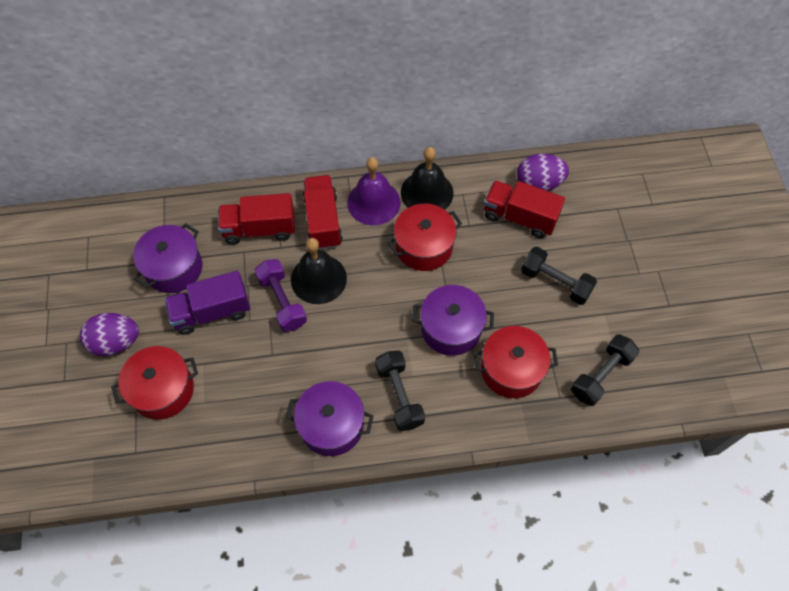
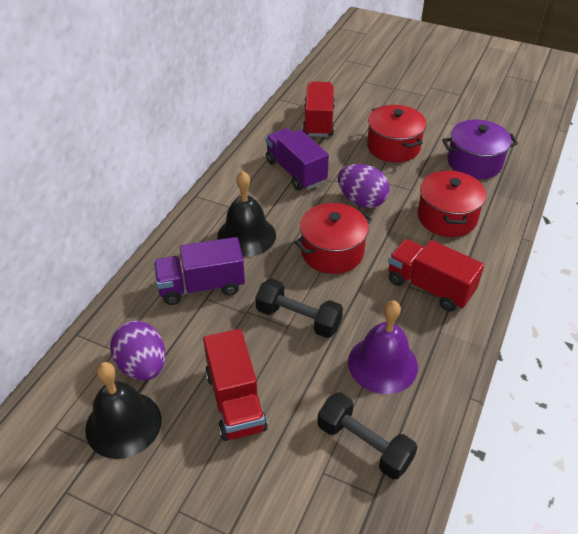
black dumbbell: [375,351,425,431] [521,247,597,305] [571,334,639,406] = 3 -> [255,279,343,338] [317,392,417,479] = 2
purple dumbbell: [254,259,307,332] = 1 -> none = 0
purple pot: [133,223,202,293] [286,381,373,456] [412,285,494,356] = 3 -> [442,120,518,179] = 1
purple truck: [165,271,250,335] = 1 -> [154,237,245,305] [266,128,329,190] = 2

